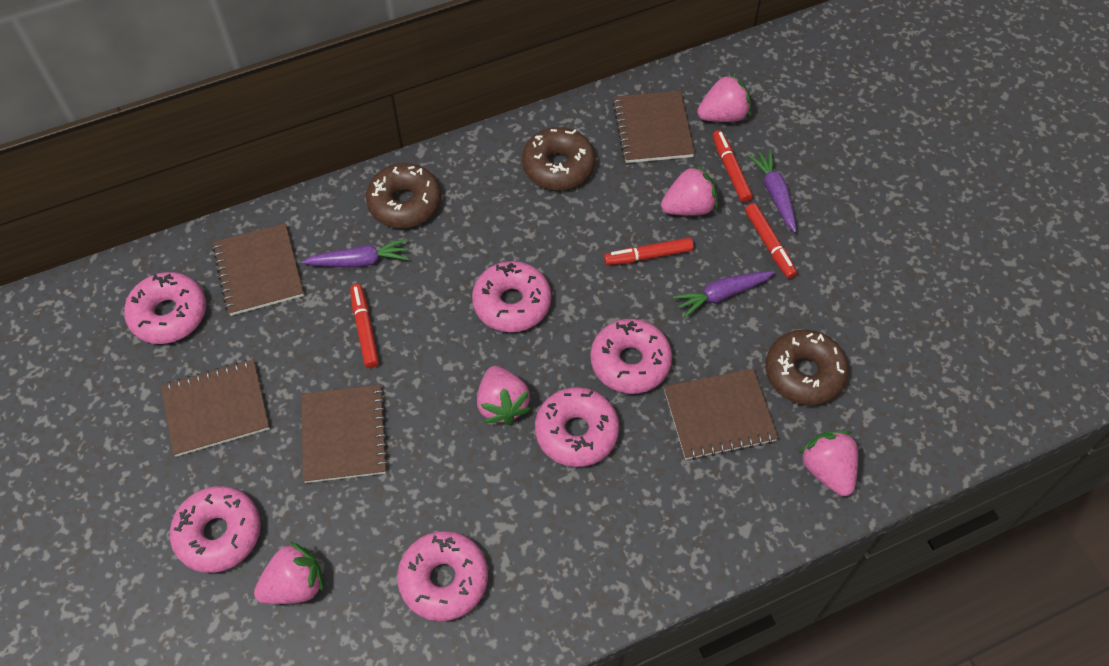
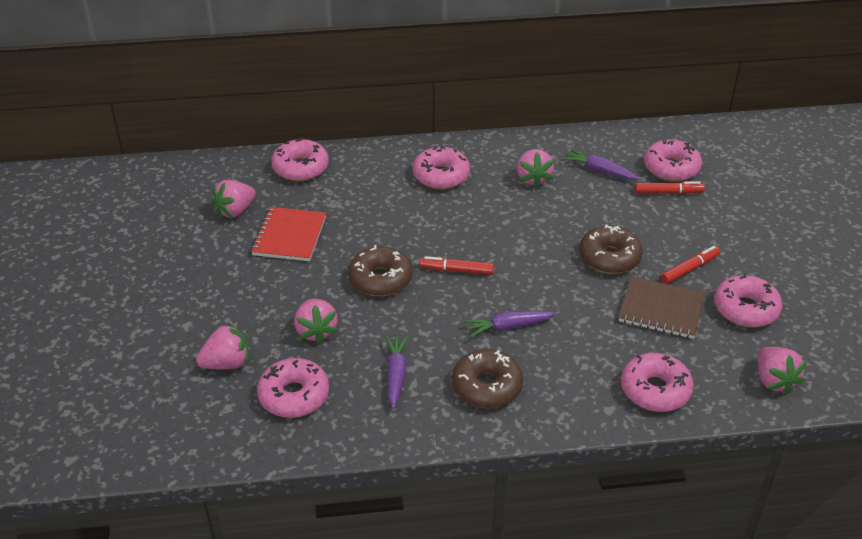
brown notebook: [161,359,270,457] [212,223,304,316] [301,385,389,483] [613,91,695,163] [664,368,778,460] = 5 -> [619,276,705,339] = 1
red marker: [350,284,379,368] [604,237,694,265] [712,130,753,203] [745,203,797,279] = 4 -> [419,256,494,275] [635,181,705,194] [661,246,720,284] = 3
red notebook: none = 0 -> [251,207,326,261] = 1

